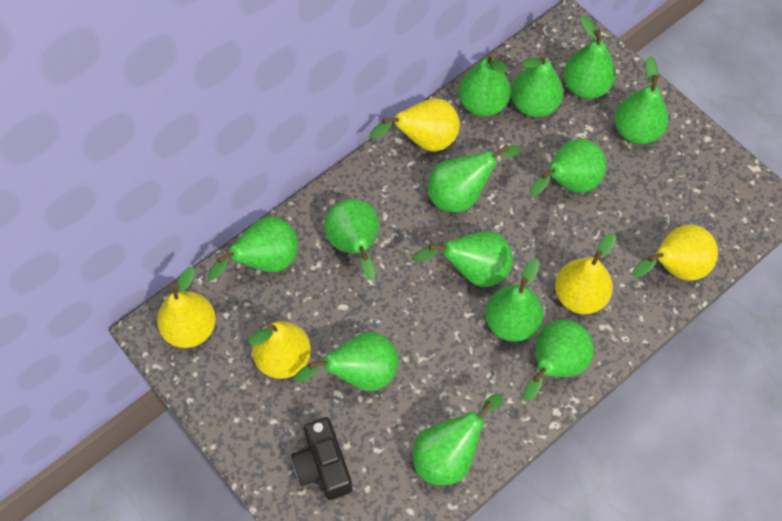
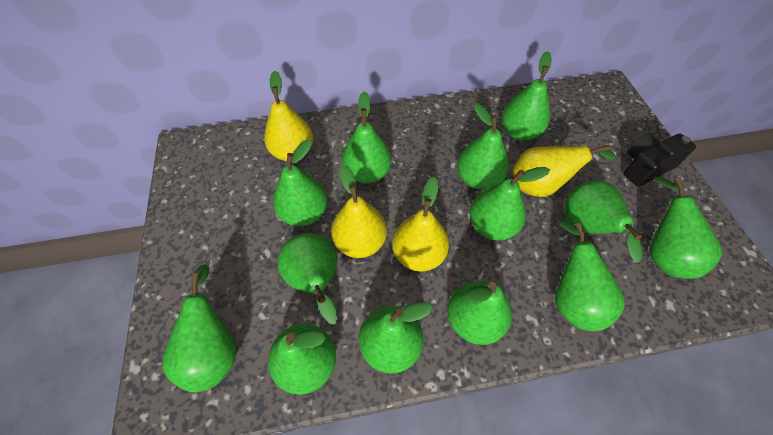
yellow pear: [157,267,216,348] [249,321,311,379] [370,98,460,152] [555,233,616,314] [633,224,718,281] = 5 -> [264,71,313,161] [331,165,387,258] [392,177,449,272] [513,145,616,197] = 4

